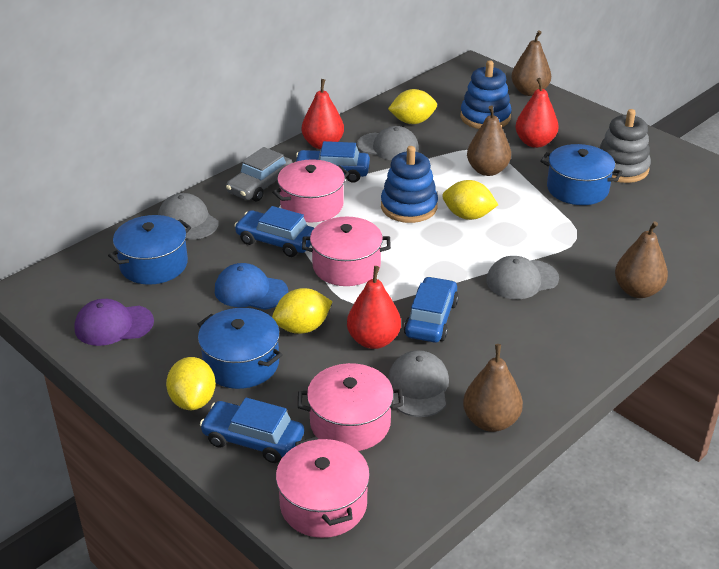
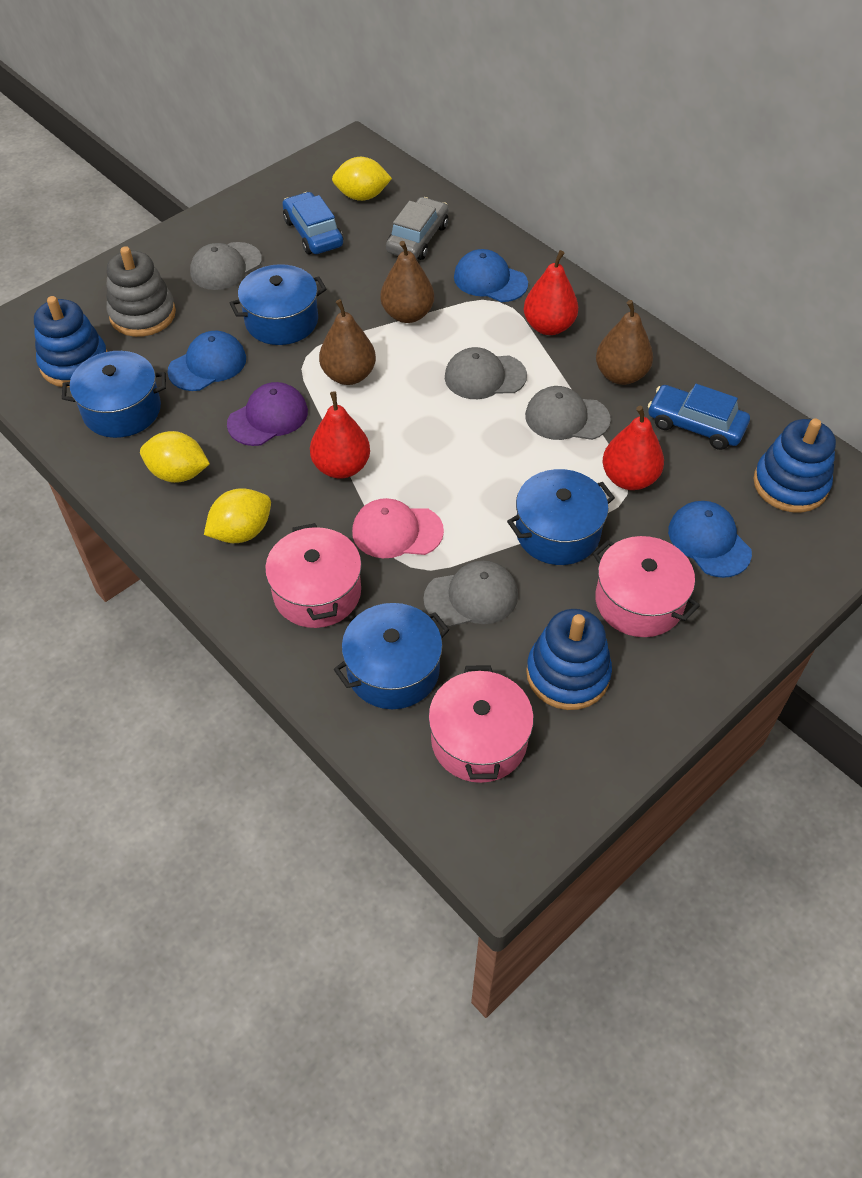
blue cap: [215,263,288,310] = 1 -> [167,331,246,391] [454,249,528,302] [668,501,752,578] = 3
blue car: [200,397,304,463] [234,206,314,257] [296,141,370,183] [404,276,459,342] = 4 -> [282,192,343,254] [648,384,750,450] = 2
blue pot: [108,215,191,285] [197,308,283,389] [540,144,622,205] = 3 -> [62,351,166,438] [230,264,327,345] [334,603,449,709] [507,469,615,565] = 4
blue stacking toy: [381,146,438,223] [460,60,512,129] = 2 -> [34,296,108,388] [526,609,612,710] [753,419,836,513] = 3
brown pear: [463,344,523,432] [467,105,511,176] [511,30,551,96] [615,221,668,298] = 4 -> [319,299,376,385] [380,241,434,323] [596,300,653,385] = 3
pink cap: none = 0 -> [352,498,444,558] = 1
pink pot: [272,159,349,222] [276,437,370,538] [298,363,403,451] [302,217,391,286] = 4 -> [265,523,362,628] [428,665,534,783] [593,536,700,637] = 3
yellow lemon: [166,357,216,410] [272,288,333,334] [388,89,437,124] [442,180,498,220] = 4 -> [140,431,210,483] [204,488,271,543] [332,157,392,201] = 3

